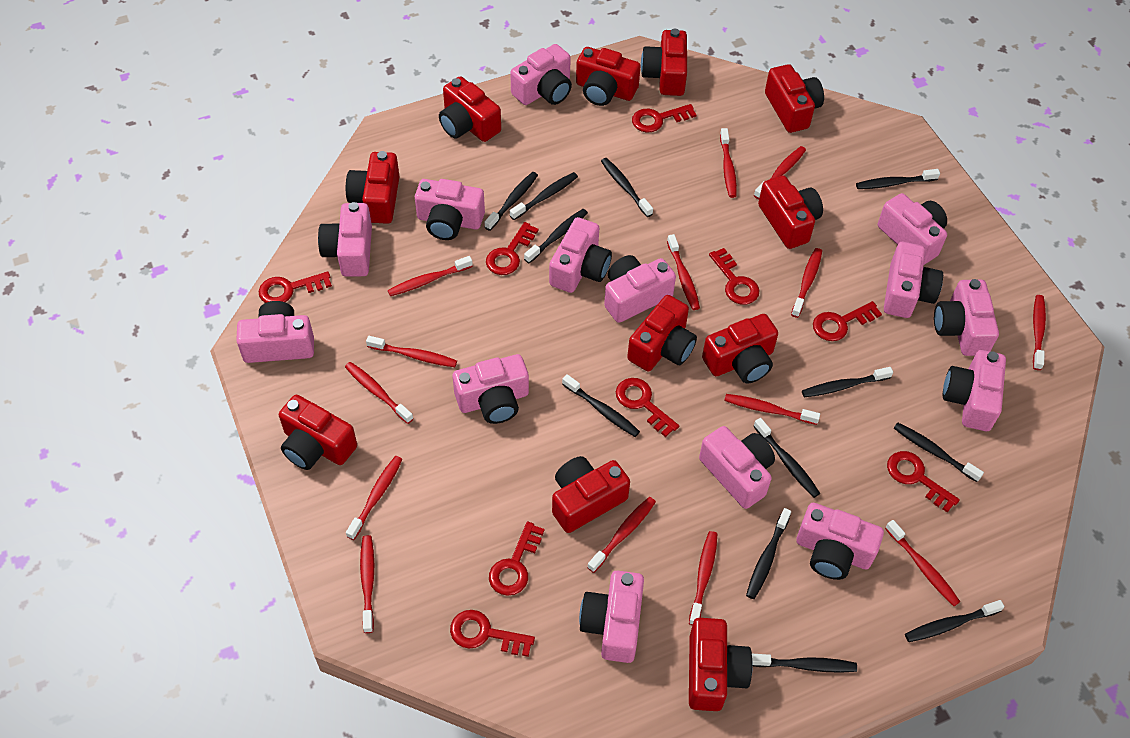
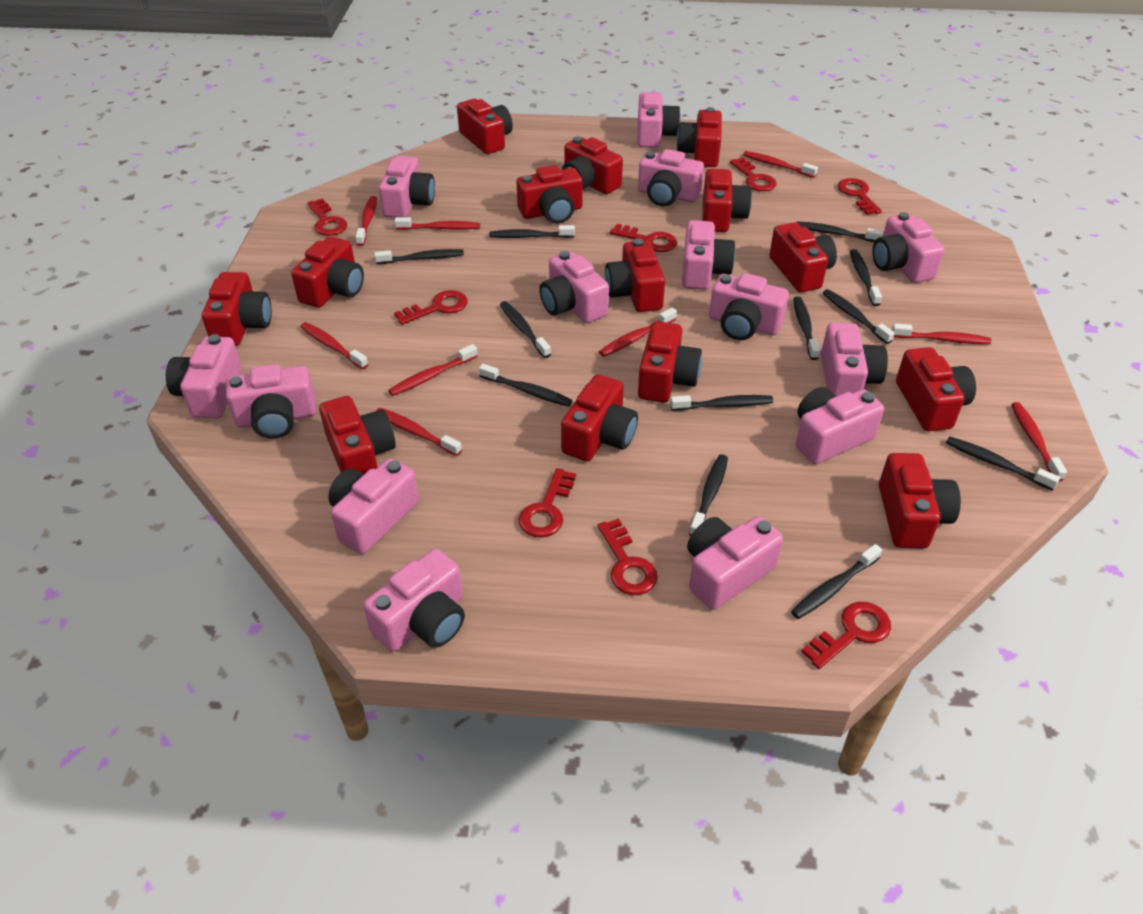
red camera: [279,395,357,470] [346,151,400,224] [439,76,501,142] [552,456,630,533] [576,47,641,106] [627,295,697,371] [641,29,687,96] [689,618,753,711] [702,314,778,383] [758,175,823,249] [765,64,824,133] = 11 -> [202,272,272,346] [291,236,364,308] [319,396,396,474] [457,99,513,154] [516,165,583,224] [561,374,638,461] [562,136,623,194] [605,238,665,312] [638,321,702,403] [676,107,722,167] [703,169,752,232] [769,222,837,292] [879,453,961,548] [896,347,976,431] = 14
red key: [259,272,332,303] [450,610,535,657] [486,222,539,275] [489,522,545,596] [616,378,679,437] [632,104,696,132] [709,248,760,305] [813,301,882,341] [887,451,960,513] = 9 -> [307,198,347,236] [394,290,468,325] [519,468,576,538] [597,518,658,595] [610,224,677,252] [730,157,777,191] [801,602,891,669] [838,178,882,215] = 8
red toothbrush: [345,362,413,424] [346,456,402,540] [360,535,374,633] [366,336,457,367] [388,256,473,296] [587,497,656,573] [667,234,700,310] [689,531,717,625] [720,128,737,198] [724,394,820,425] [754,146,806,199] [791,248,822,318] [885,520,960,606] [1033,295,1046,370] = 14 -> [300,322,368,369] [356,196,377,246] [376,408,462,456] [388,344,478,396] [394,217,480,230] [599,308,677,357] [743,151,818,178] [892,324,991,344] [1011,402,1067,482] = 9

